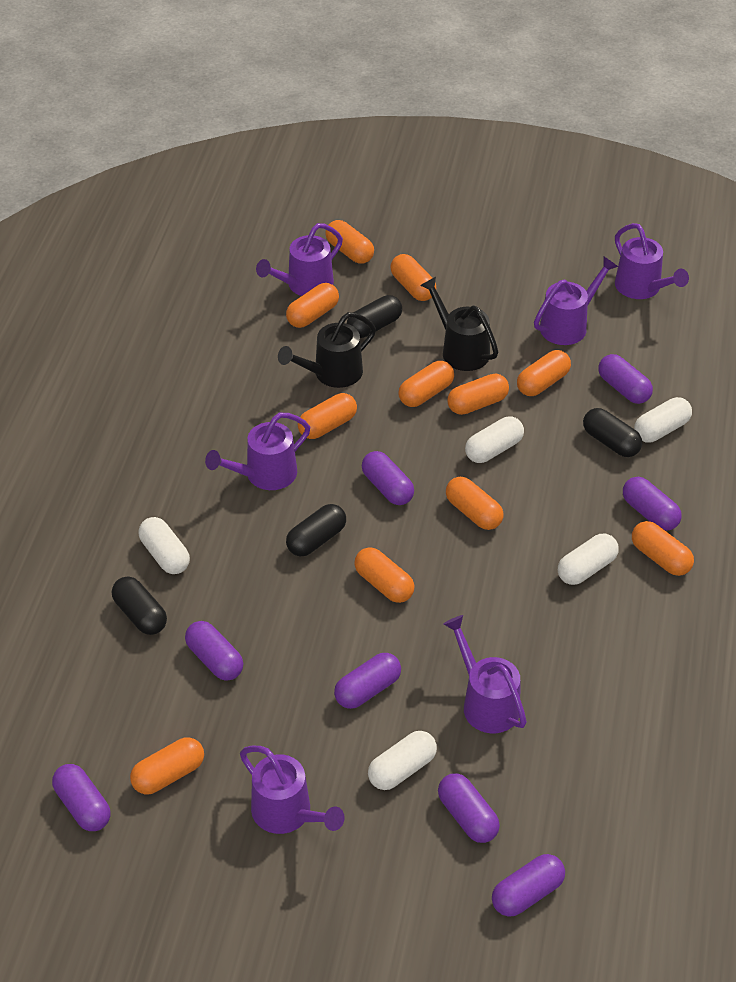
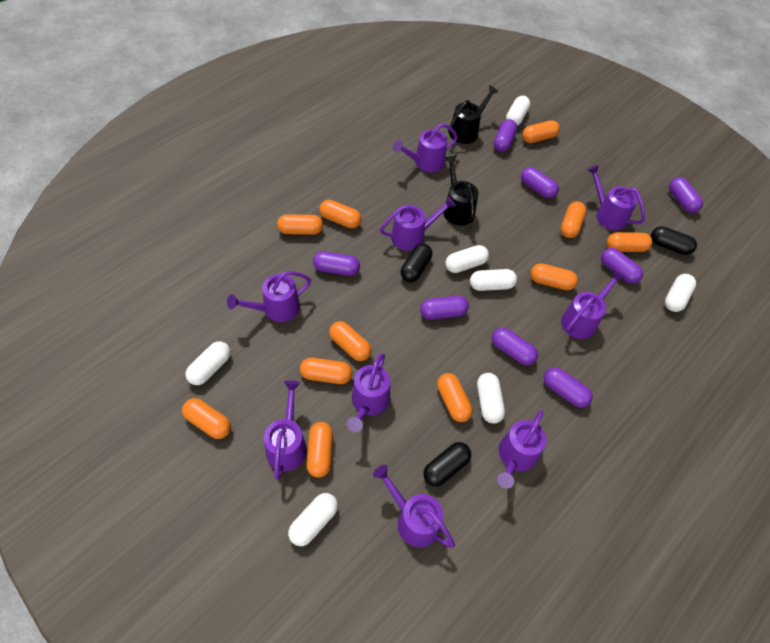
black capsule: [112,576,167,635] [286,504,346,557] [347,295,402,338] [583,408,642,457] = 4 -> [401,243,432,282] [423,442,471,487] [651,226,697,255] = 3
purple watering can: [205,413,310,490] [240,746,345,834] [256,223,343,296] [443,615,527,733] [534,256,618,345] [615,223,689,299] = 6 -> [227,271,311,322] [264,380,307,480] [347,353,390,432] [373,465,455,548] [380,196,456,251] [393,123,458,172] [497,410,547,489] [561,270,625,339] [587,164,645,230] = 9
white capsule: [139,517,190,574] [368,731,437,790] [465,416,524,463] [558,534,619,585] [634,397,692,443] = 5 -> [186,341,231,385] [288,493,338,546] [445,245,489,273] [470,269,517,291] [477,373,505,424] [506,96,530,126] [665,274,696,312] = 7

